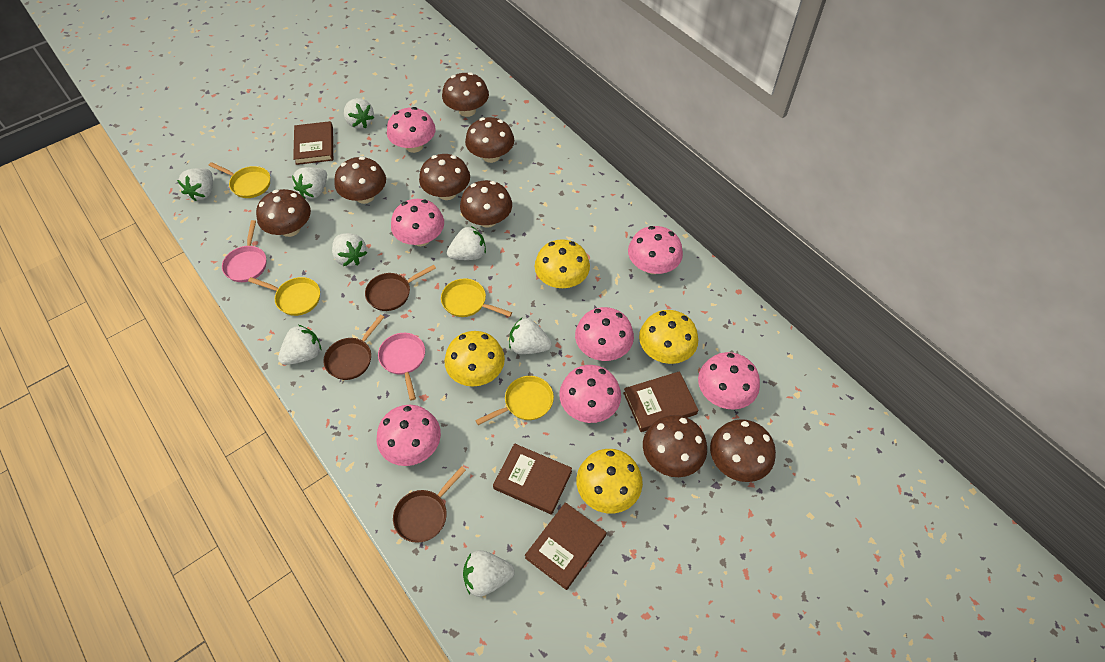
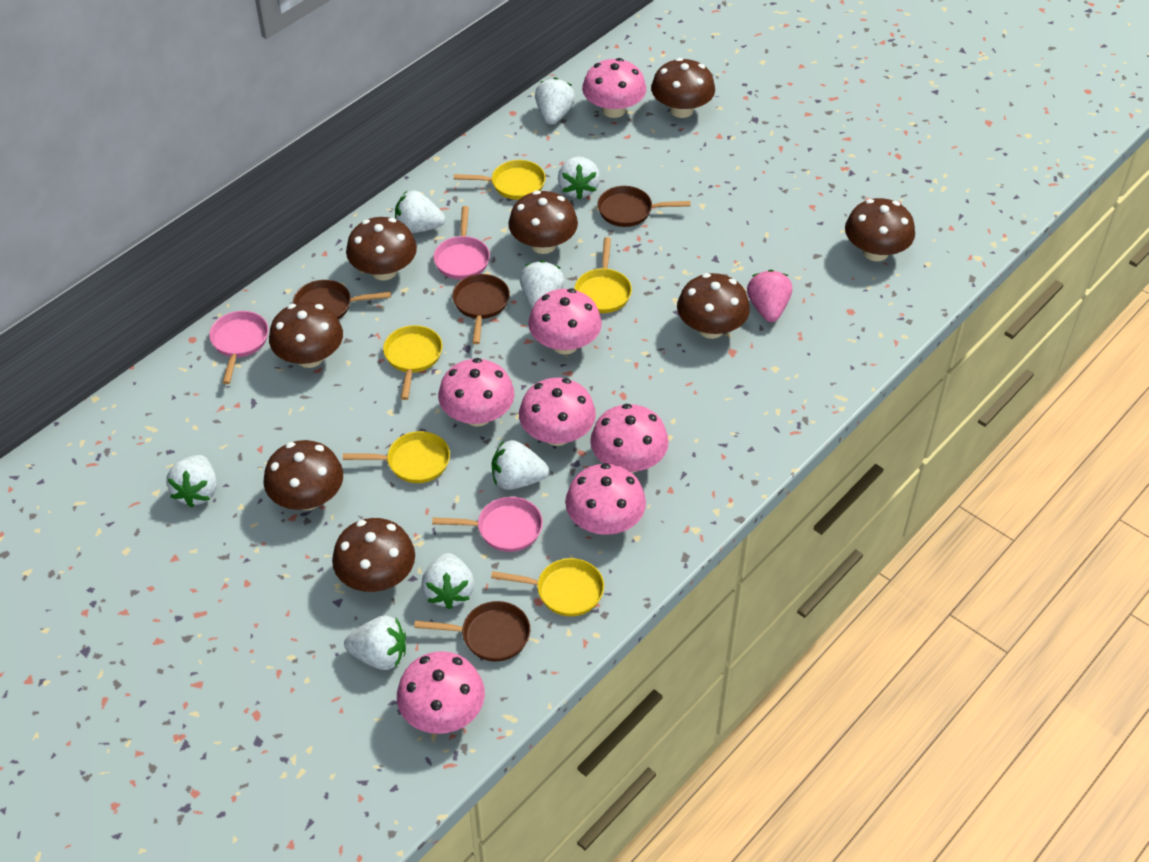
brown book: [293,121,333,165] [493,443,572,515] [525,502,606,590] [623,371,698,432] = 4 -> none = 0
brown pan: [323,314,384,380] [365,265,436,311] [393,466,466,543] = 3 -> [293,280,391,320] [414,601,530,661] [452,274,510,344] [597,186,691,227] = 4
pink pan: [222,220,266,282] [378,333,425,401] = 2 -> [209,311,269,384] [432,497,543,552] [433,206,490,280] = 3
pink strawberry: none = 0 -> [747,270,792,322] = 1
yellow mushroom: [444,331,505,387] [535,239,590,288] [576,449,643,513] [639,310,698,364] = 4 -> none = 0
yellow pan: [209,162,270,198] [248,277,320,316] [441,279,512,317] [475,376,554,425] = 4 -> [343,431,450,483] [383,325,442,400] [454,160,546,200] [491,558,604,616] [574,237,632,313] = 5

